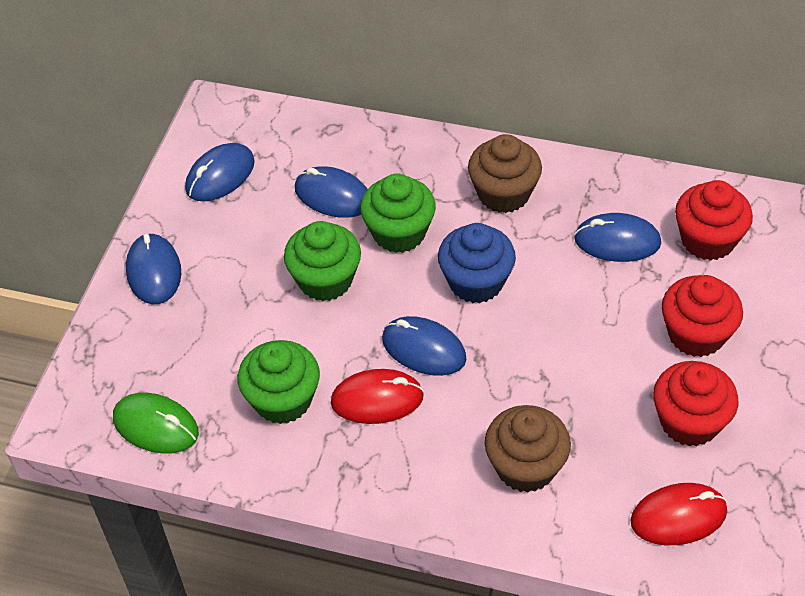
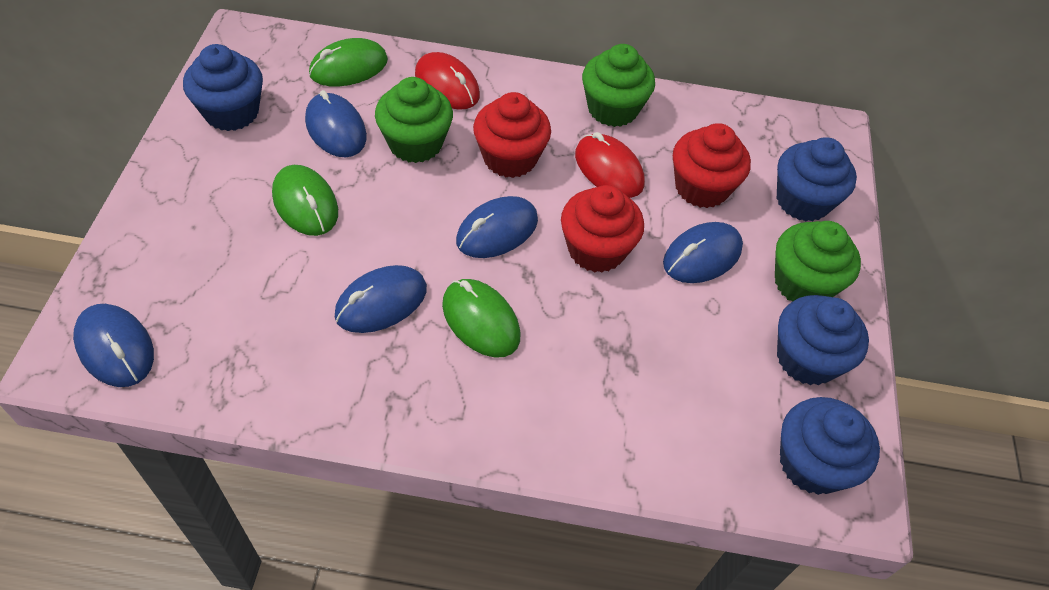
blue cupcake: [438,223,516,303] = 1 -> [183,44,263,131] [777,137,857,222] [777,295,869,385] [780,397,880,495] = 4
brown cupcake: [468,134,542,213] [485,405,571,493] = 2 -> none = 0
green mouse: [113,393,199,454] = 1 -> [272,165,338,236] [309,38,388,87] [442,279,520,358] = 3

